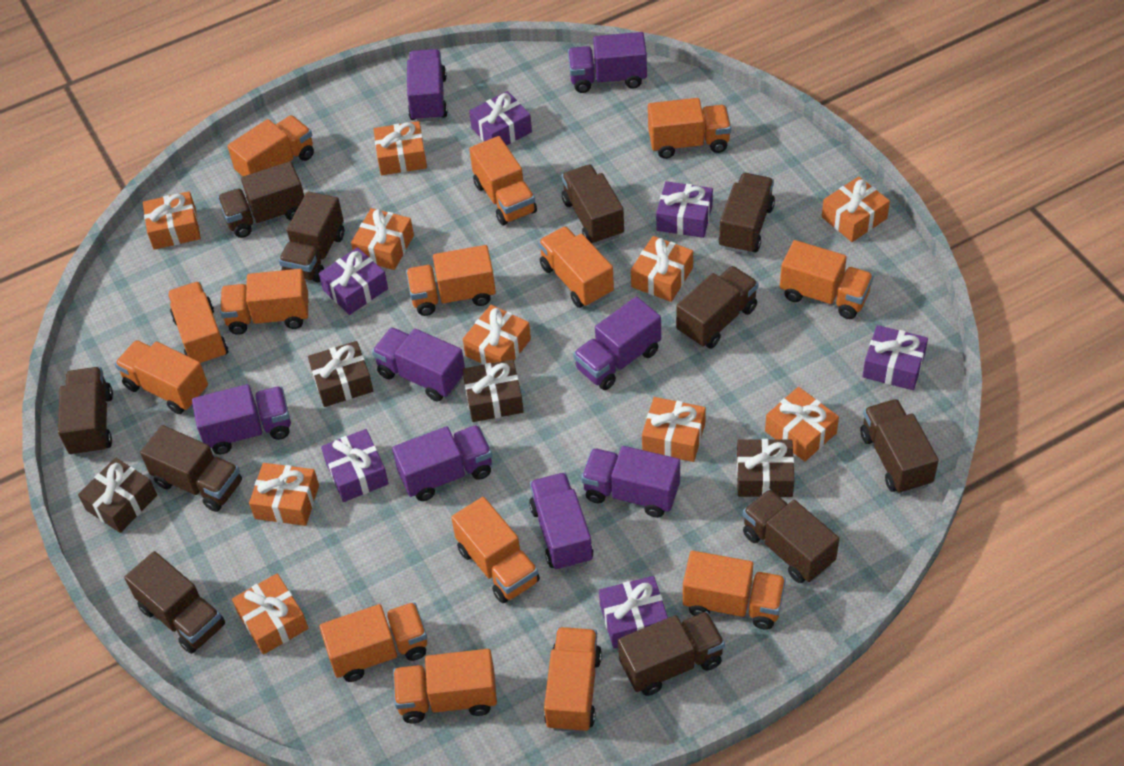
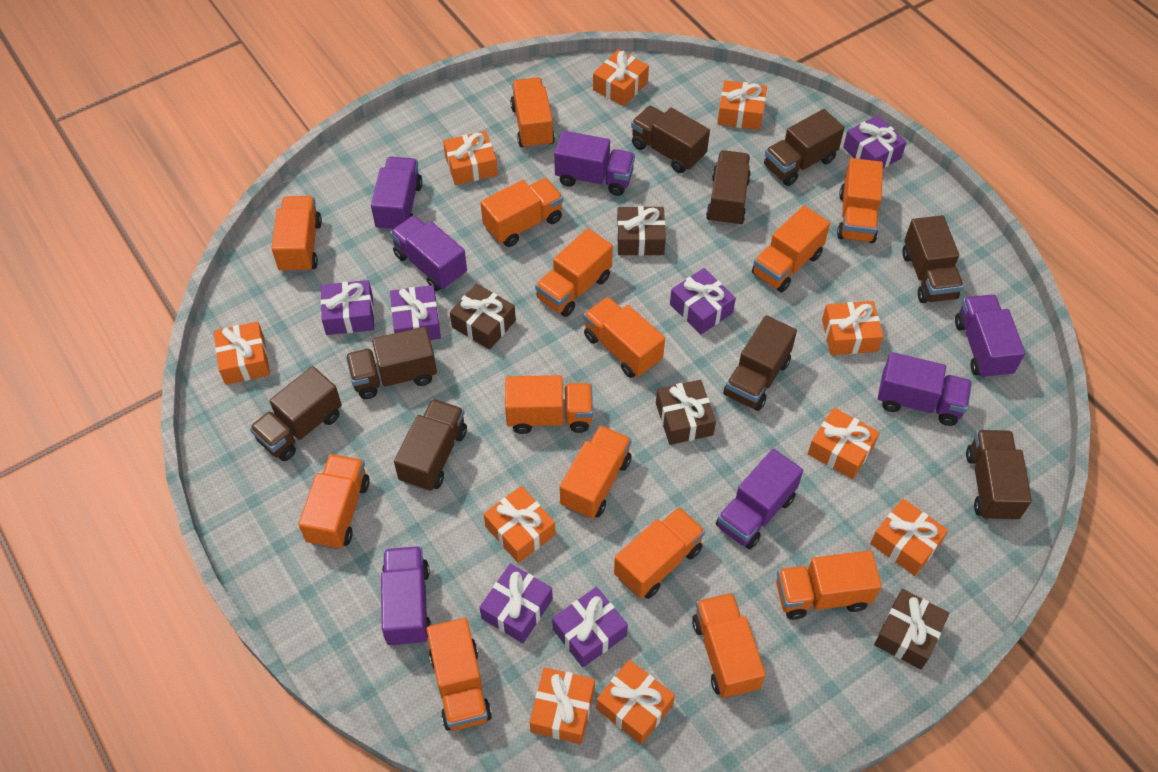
brown truck: [58,367,113,456] [124,551,225,654] [140,425,242,512] [218,161,304,238] [279,191,344,282] [562,164,624,245] [618,611,725,696] [676,266,759,349] [718,173,775,254] [743,489,839,583] [860,399,939,494] = 11 -> [250,366,342,461] [346,327,437,399] [394,399,467,491] [631,106,710,173] [706,150,751,227] [723,315,797,411] [764,109,844,186] [903,215,964,303] [966,430,1032,521] = 9
purple truck: [192,384,291,455] [372,327,465,401] [392,425,492,501] [407,49,448,122] [529,472,594,571] [568,32,647,93] [573,297,661,390] [581,446,680,518] = 8 -> [371,157,423,232] [381,546,431,646] [390,215,467,291] [554,131,635,196] [716,449,803,549] [878,352,972,426] [955,295,1025,379] = 7

